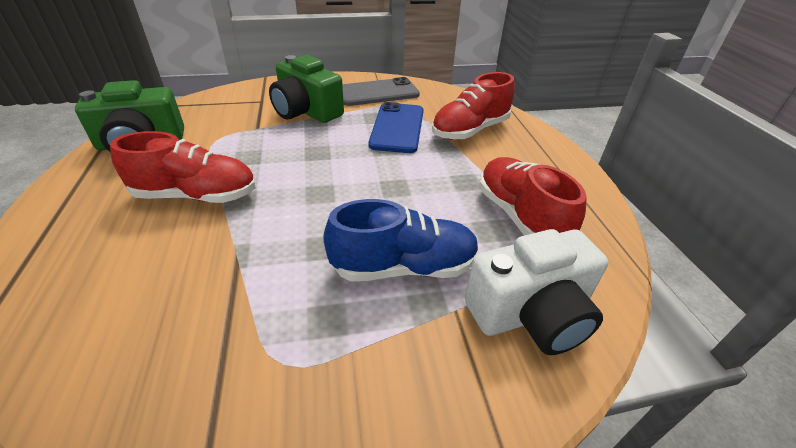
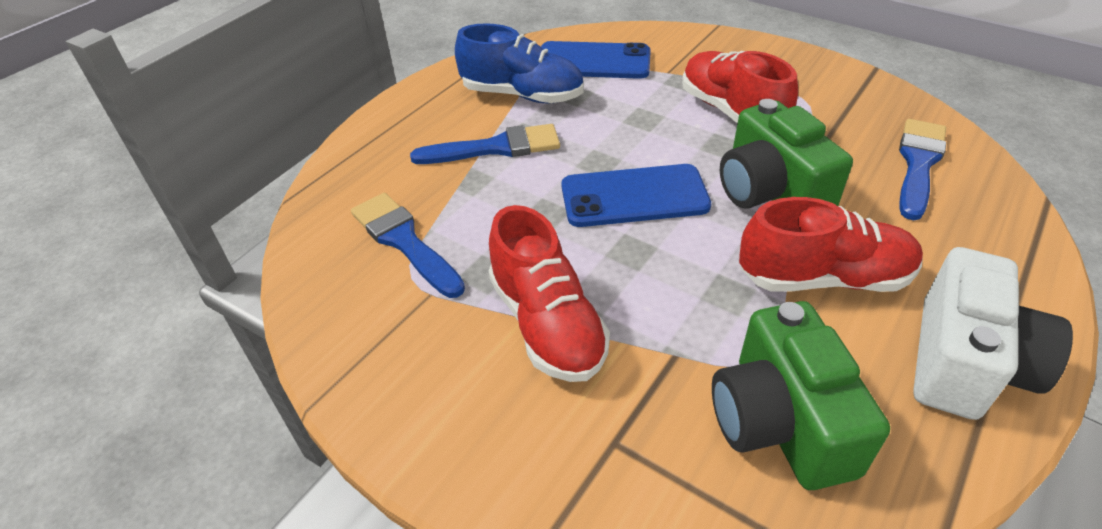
blue brush: none = 0 -> [351,193,465,298] [410,124,560,164] [899,119,946,220] = 3
blue phone: [369,102,424,153] = 1 -> [541,41,651,79] [562,164,711,227] = 2
grey phone: [342,77,420,106] = 1 -> none = 0

